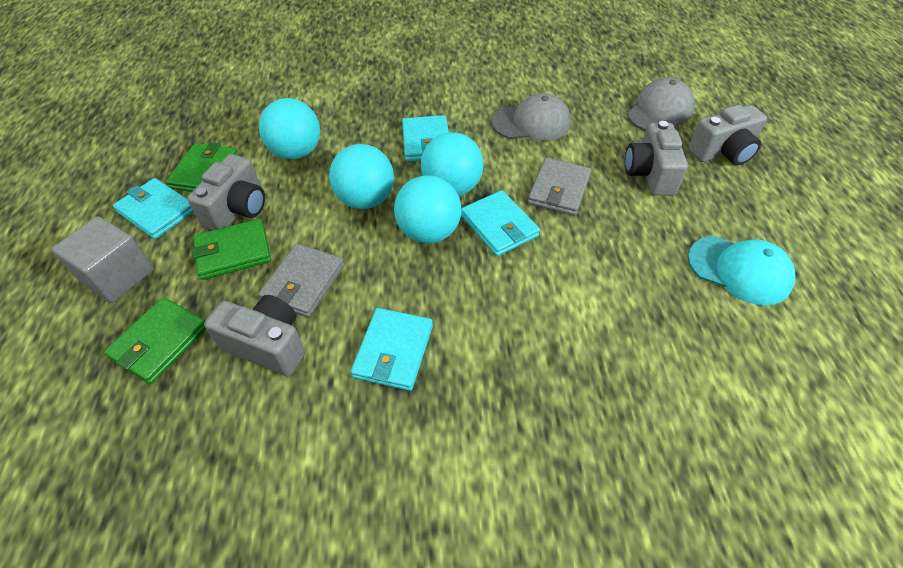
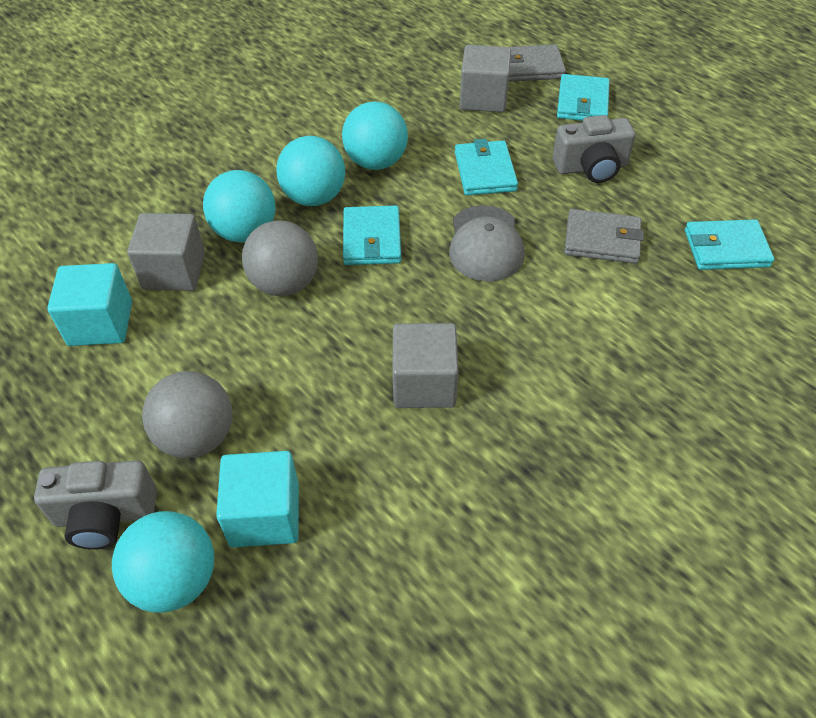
green wallet: [104,297,206,384] [166,142,239,192] [191,219,271,280] = 3 -> none = 0
grey ball: none = 0 -> [142,371,232,458] [242,220,318,296] = 2
grey camera: [187,154,265,230] [204,295,305,376] [625,121,688,196] [688,105,767,165] = 4 -> [34,460,157,550] [553,115,635,183] = 2
grey cap: [491,93,571,141] [627,78,695,131] = 2 -> [449,205,524,282] = 1
grey cube: [52,216,153,303] = 1 -> [127,213,205,291] [392,323,458,408] [460,45,511,112] = 3
turquoise cap: [688,236,795,305] = 1 -> none = 0
turquoise cube: none = 0 -> [47,263,132,346] [216,451,299,548] = 2

